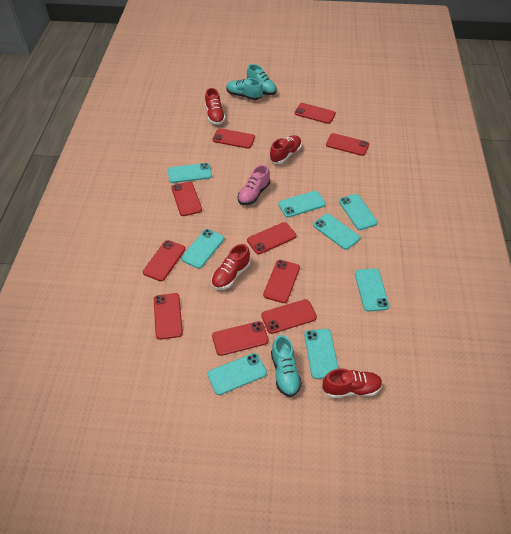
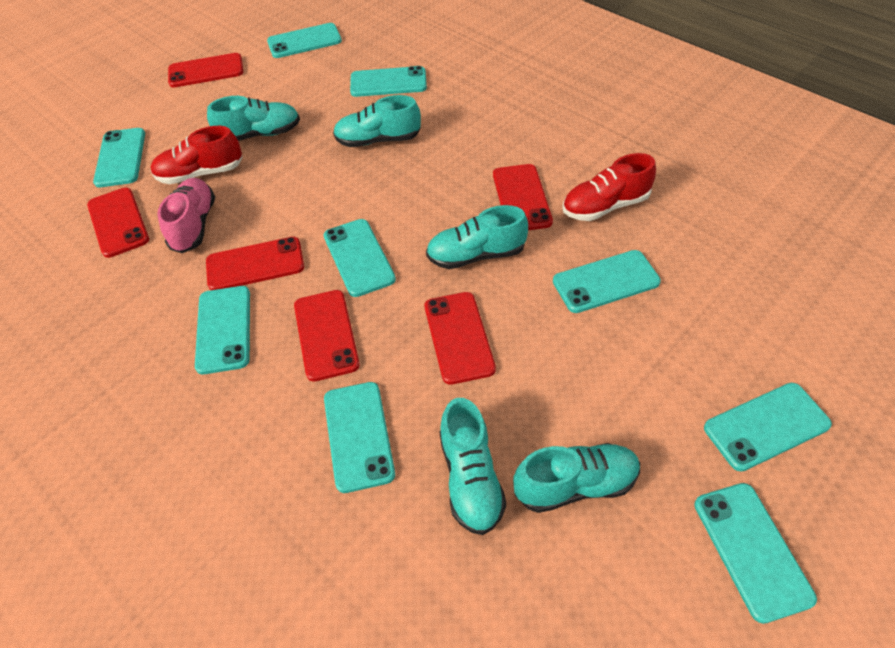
red phone: [143,240,186,281] [154,293,183,340] [171,182,202,216] [212,321,269,356] [213,128,255,149] [247,222,296,254] [261,299,317,334] [263,260,300,303] [295,103,336,124] [326,133,369,156] = 10 -> [87,188,149,258] [168,53,243,88] [206,237,304,290] [294,290,360,382] [424,292,496,385] [493,164,553,230] = 6
red shoe: [205,88,226,125] [211,244,250,290] [270,135,302,164] [323,369,382,398] = 4 -> [151,126,242,184] [563,153,656,221] = 2
turquoise phone: [168,163,212,183] [181,229,224,269] [207,353,267,395] [278,191,326,218] [304,329,339,379] [313,214,360,250] [339,194,378,230] [355,268,389,312] = 8 -> [93,128,145,187] [195,286,250,374] [267,23,342,58] [324,219,396,297] [324,382,395,493] [350,66,427,97] [553,250,661,313] [694,483,817,624] [704,383,832,472] = 9
turquoise shoe: [226,78,263,100] [247,64,277,95] [271,335,302,397] = 3 -> [207,96,300,141] [333,95,421,147] [426,205,528,269] [440,398,506,535] [513,443,640,513] = 5

